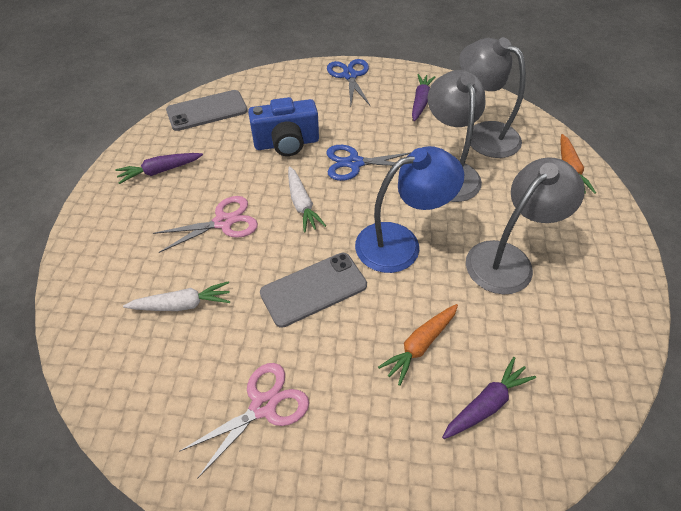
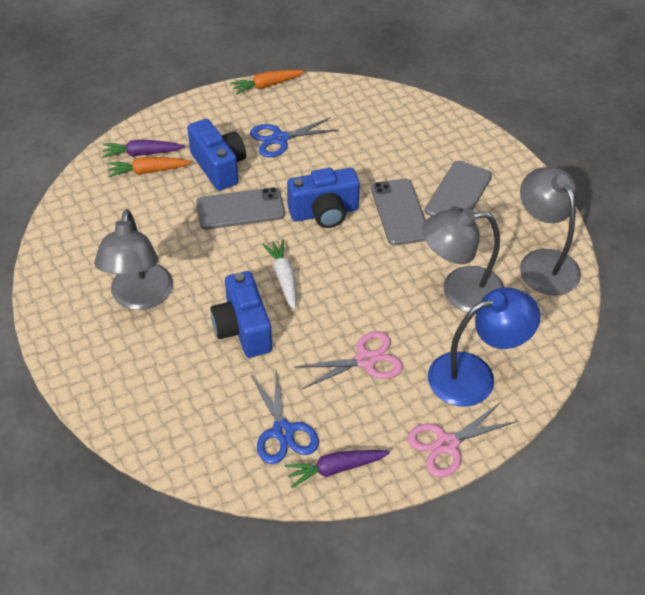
blue camera: [248,97,319,156] = 1 -> [187,119,246,191] [210,271,272,358] [287,168,360,228] = 3
grey phone: [166,90,247,131] [260,253,367,328] = 2 -> [196,187,285,229] [371,179,425,245] [425,161,492,216] = 3
purple carrot: [115,153,203,184] [412,74,435,121] [442,357,536,439] = 3 -> [102,140,185,158] [285,450,390,488] = 2
white carrot: [123,281,230,311] [288,166,326,233] = 2 -> [262,239,296,310] = 1

